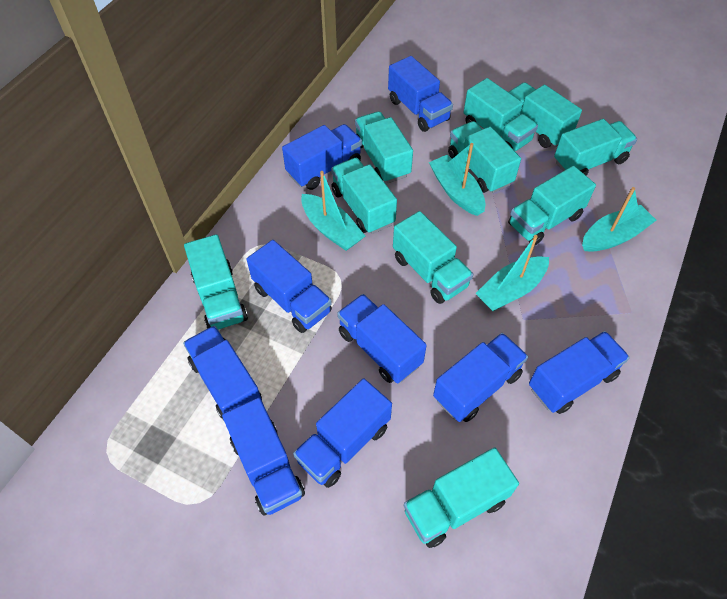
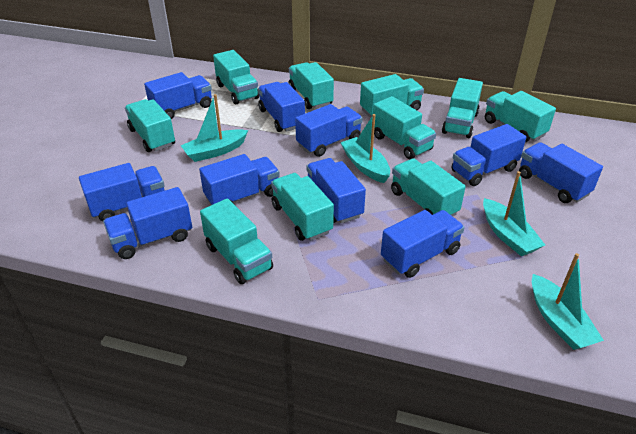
blue truck: [183,326,262,419] [222,397,305,516] [246,240,332,333] [282,124,362,190] [293,378,392,488] [337,294,427,383] [388,56,453,132] [433,333,528,422] [529,331,630,414] = 9 -> [79,163,165,222] [103,187,192,259] [144,72,212,119] [199,154,280,205] [258,82,305,132] [295,104,363,157] [306,158,366,223] [381,210,465,278] [451,124,526,186] [519,142,603,203] = 10

